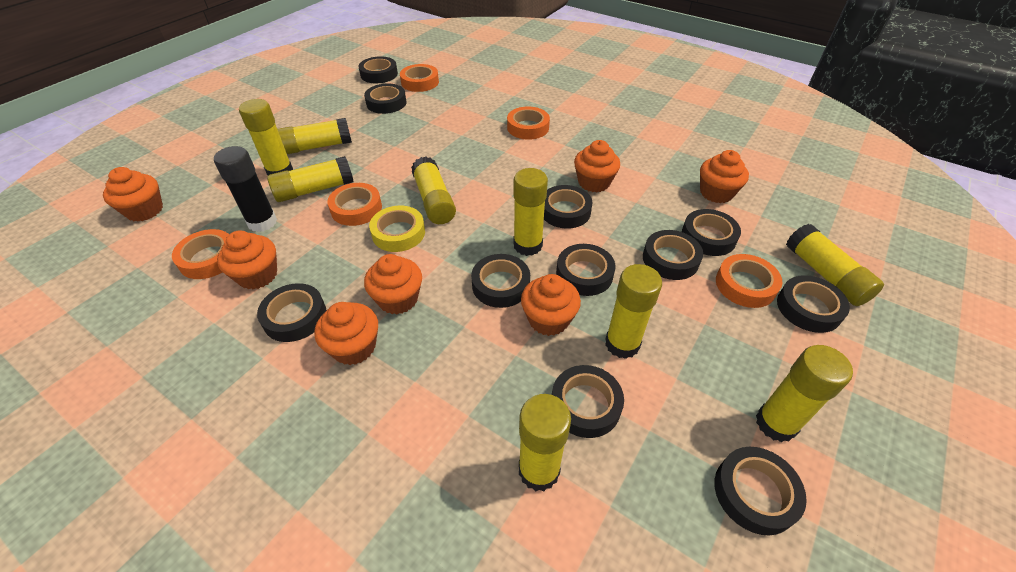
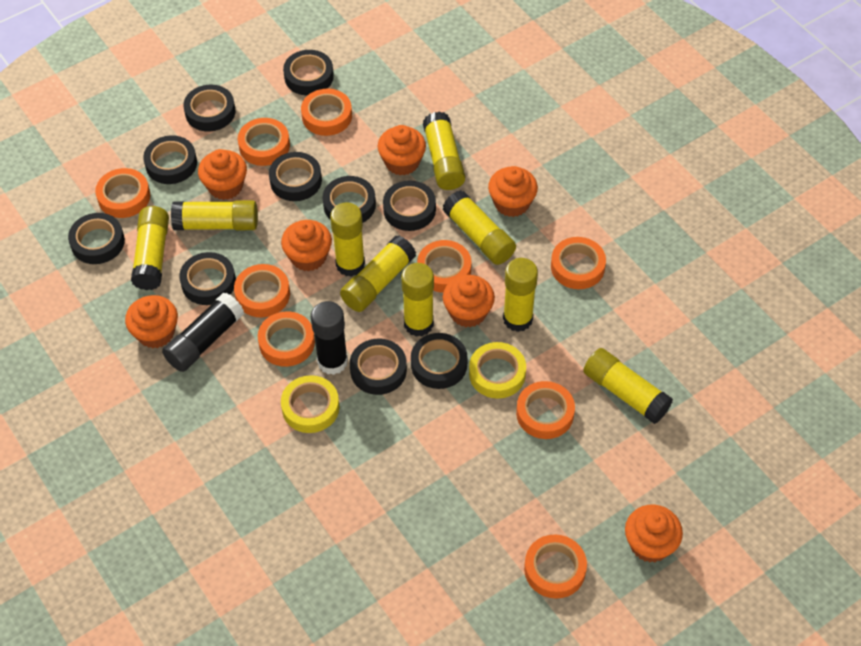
black glue stick: [214,146,277,232] = 1 -> [162,293,244,372] [311,301,348,375] = 2
black tape: [257,283,326,342] [359,56,398,83] [364,83,406,114] [471,254,530,308] [544,185,592,228] [552,365,624,438] [556,244,616,296] [643,230,703,280] [682,209,741,256] [715,447,807,535] [777,275,850,333] = 11 -> [68,213,125,264] [143,135,197,184] [179,252,236,305] [183,85,235,132] [269,152,322,201] [283,50,334,95] [323,176,376,222] [350,339,407,395] [383,180,436,231] [411,333,468,389] = 10
orange tape: [172,229,229,279] [327,183,382,226] [400,64,439,92] [507,107,550,140] [716,254,782,308] = 5 -> [95,168,150,218] [234,264,290,318] [238,118,290,166] [258,311,315,367] [301,89,352,136] [417,240,471,293] [516,381,575,439] [524,535,587,599] [551,237,606,289] = 9
yellow tape: [369,206,425,252] = 1 -> [281,375,339,433] [469,342,526,399] = 2

